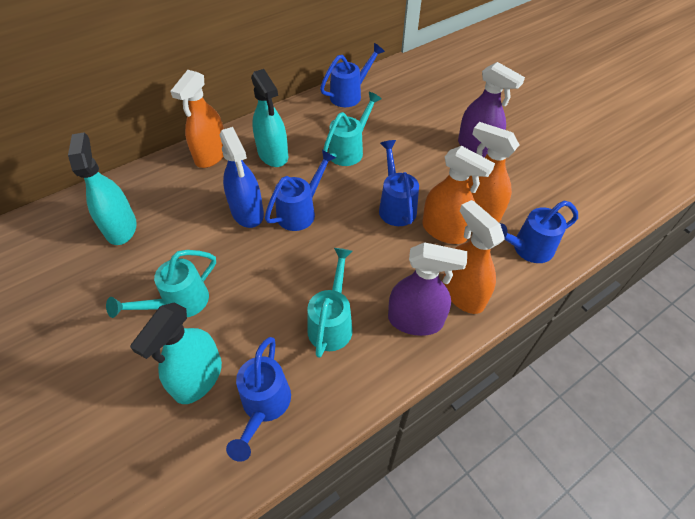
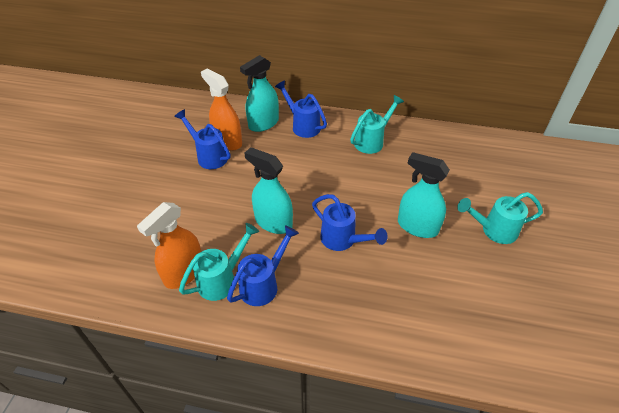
blue spray bottle: [219,127,264,228] = 1 -> none = 0
blue watering can: [226,337,291,462] [265,150,336,231] [320,43,385,107] [379,140,419,226] [500,201,578,263] = 5 -> [174,109,231,169] [227,225,299,306] [275,80,327,138] [312,194,388,251] = 4
orange spray bottle: [170,70,224,168] [422,146,495,244] [442,200,505,314] [468,122,520,222] = 4 -> [137,202,201,289] [201,68,242,151] = 2
purple spray bottle: [388,242,467,336] [458,62,525,157] = 2 -> none = 0

